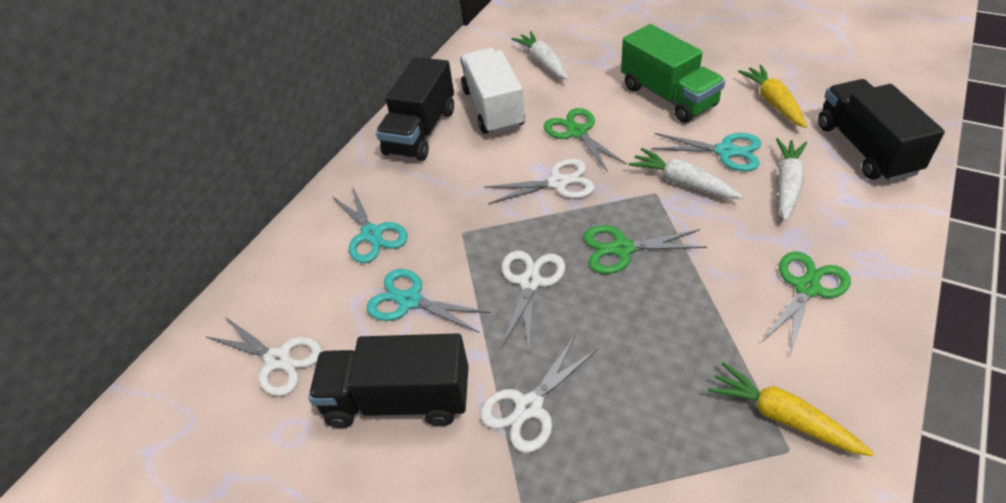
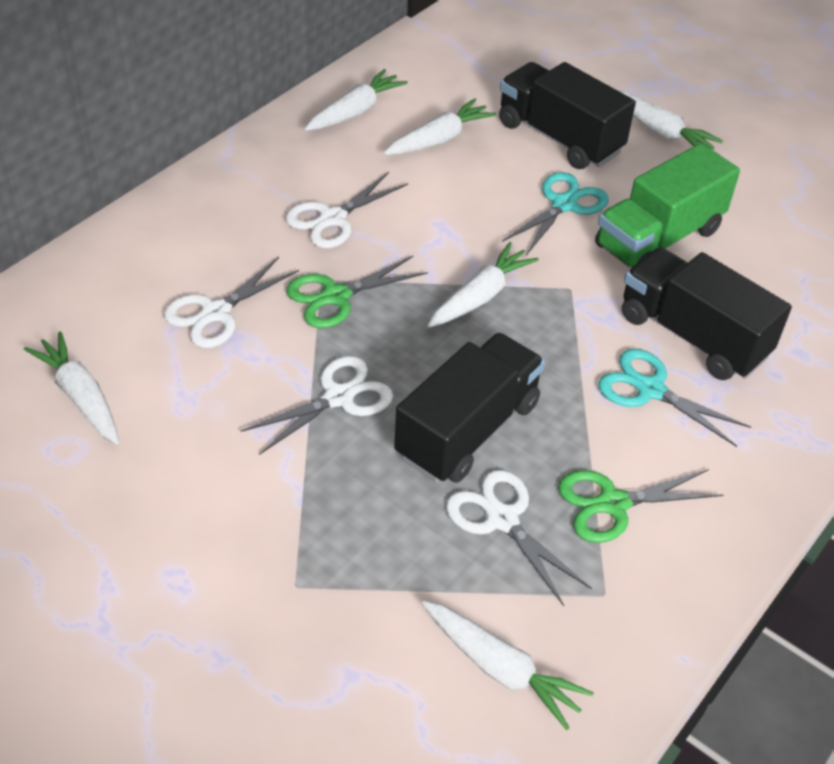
green scissors: [544,108,627,172] [583,225,707,274] [761,252,851,356] = 3 -> [286,256,428,328] [558,469,723,543] = 2
turquoise scissors: [332,186,408,263] [366,269,491,333] [651,133,761,171] = 3 -> [502,172,609,255] [598,349,751,447] = 2
white carrot: [511,31,568,80] [628,148,744,199] [776,138,807,221] = 3 -> [24,331,119,444] [305,69,408,131] [384,98,496,155] [422,601,593,730] [427,242,539,328] [617,90,723,150] = 6
white truck: [460,48,525,135] = 1 -> none = 0
yellow carrot: [708,362,874,456] [738,65,807,128] = 2 -> none = 0

